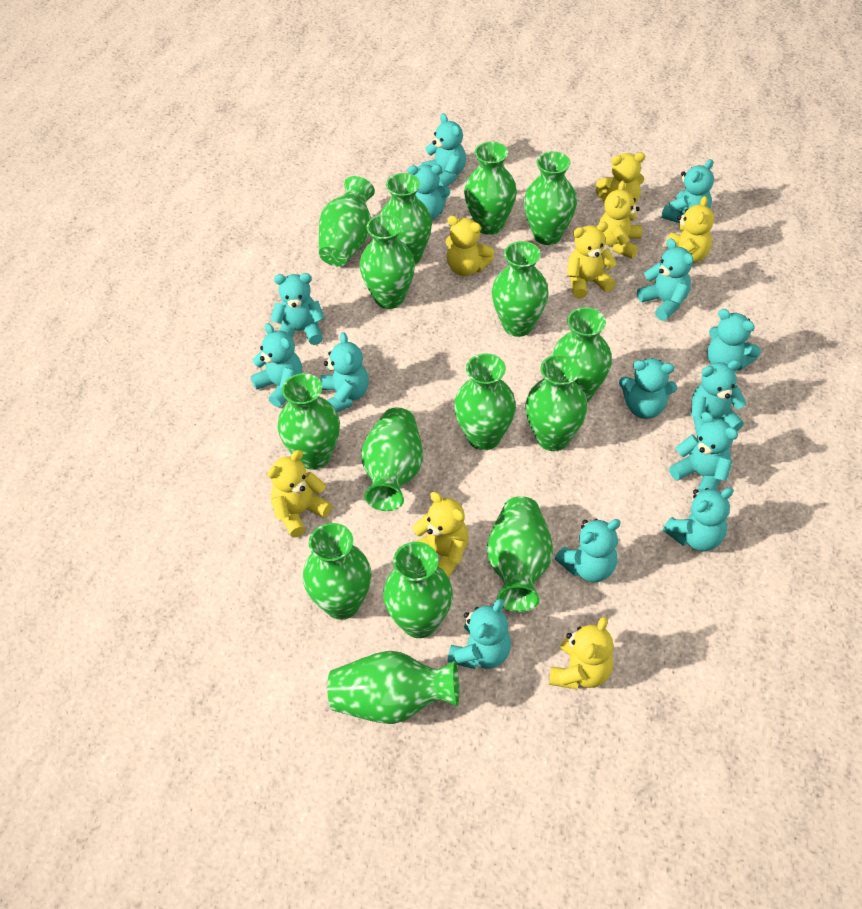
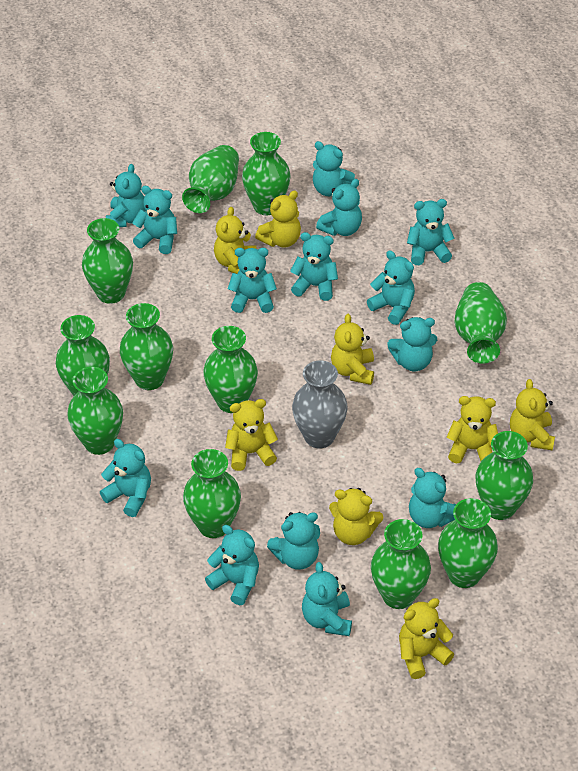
green vase: [278,373,340,470] [303,523,372,620] [319,176,375,266] [327,651,459,724] [359,214,415,309] [361,407,423,511] [380,173,432,265] [383,542,453,638] [454,354,516,450] [464,142,517,235] [487,496,553,612] [492,241,549,337] [524,151,577,245] [525,354,588,451] [552,307,612,402] = 15 -> [56,315,110,396] [67,367,123,455] [82,218,133,304] [120,303,173,390] [182,145,239,213] [183,449,241,538] [203,326,258,413] [242,132,291,215] [371,519,431,609] [438,498,498,588] [454,282,507,364] [476,431,533,520] = 12
grey vase: none = 0 -> [292,360,348,448] = 1

